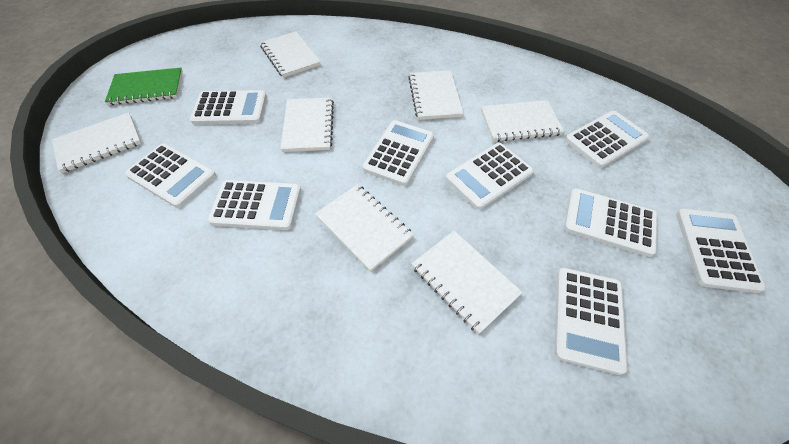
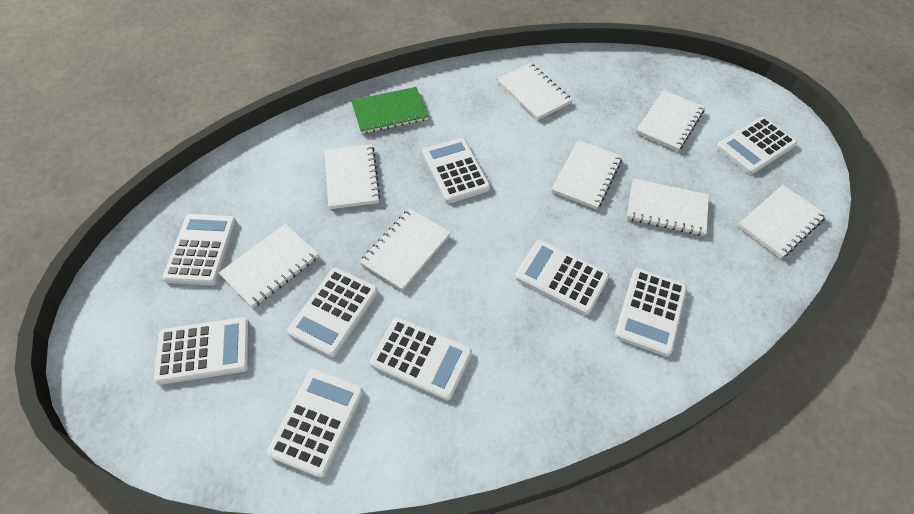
white notebook: [52,112,142,173] [260,31,321,78] [280,97,334,152] [315,184,414,272] [408,70,464,120] [412,231,523,334] [481,100,564,142] = 7 -> [219,224,319,308] [325,144,381,209] [360,208,451,291] [497,63,572,120] [551,140,622,210] [627,178,709,236] [636,90,705,151] [738,185,827,258] = 8

